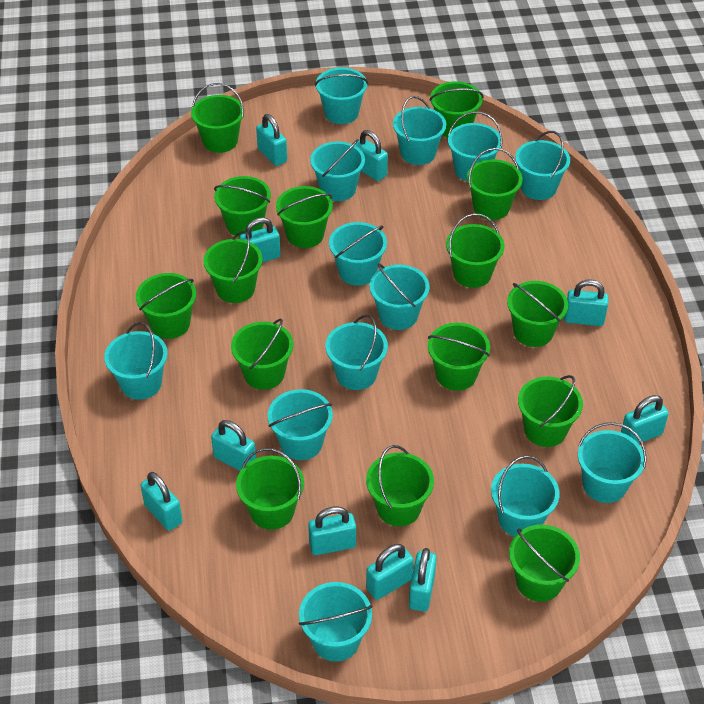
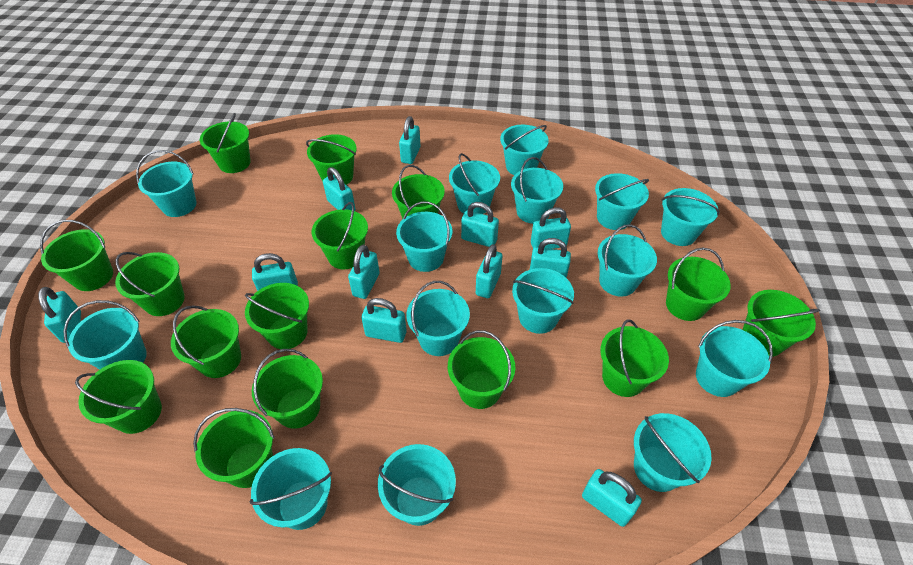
turquoise bucket: [104,322,168,400] [268,389,333,460] [299,582,373,662] [310,139,365,201] [315,68,368,124] [325,315,388,390] [329,222,387,286] [370,263,430,330] [393,96,446,165] [448,111,503,181] [491,456,560,537] [515,131,570,200] [578,422,647,503] = 13 -> [64,300,147,369] [136,150,197,217] [250,448,332,530] [378,444,456,526] [396,201,452,272] [406,281,470,356] [449,153,500,214] [500,125,549,175] [511,157,563,224] [512,268,574,334] [595,173,649,230] [598,224,657,297] [634,413,712,492] [661,188,720,246] [696,320,773,397] = 15
turquoise padlock: [140,472,183,531] [211,420,256,471] [240,217,281,262] [256,114,287,166] [308,506,356,555] [355,130,388,181] [366,544,414,600] [409,548,437,612] [564,280,608,326] [621,395,669,444] = 10 -> [38,287,81,343] [252,253,298,291] [323,167,355,211] [348,245,380,299] [361,298,407,343] [399,116,420,164] [461,202,499,247] [476,244,503,298] [530,238,571,278] [531,207,571,249] [582,469,642,527] = 11

